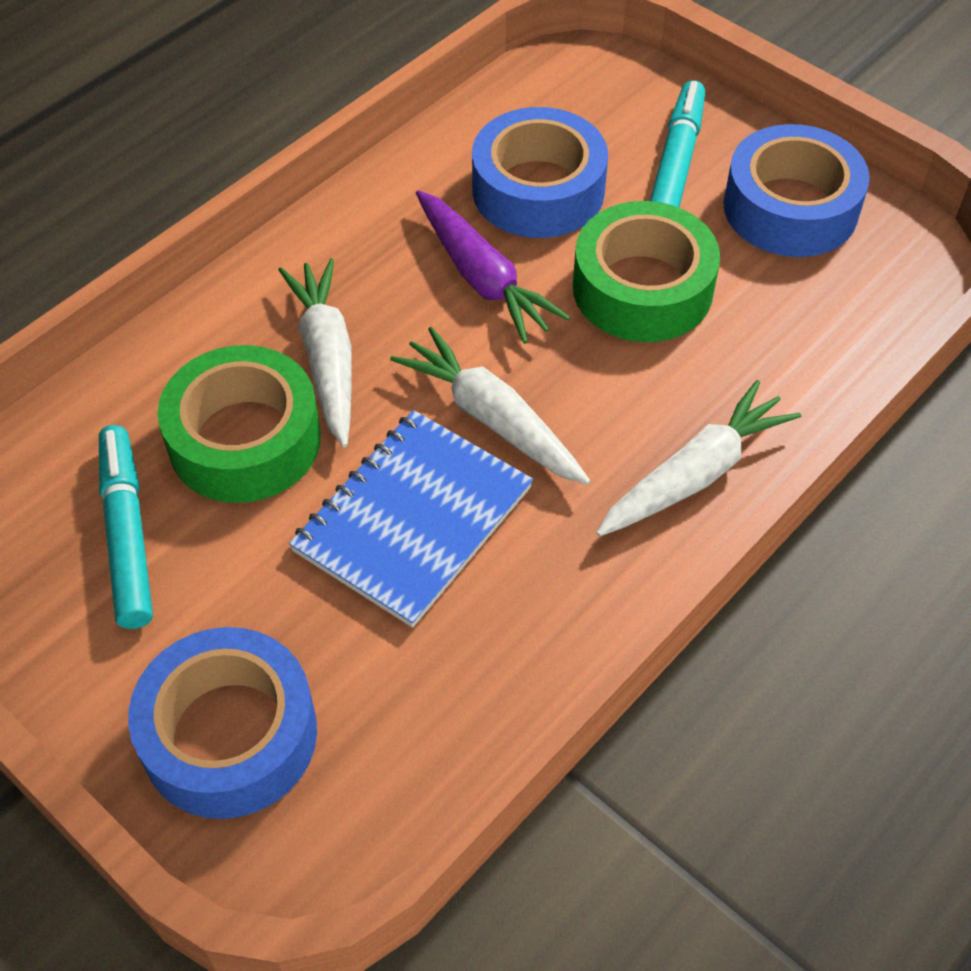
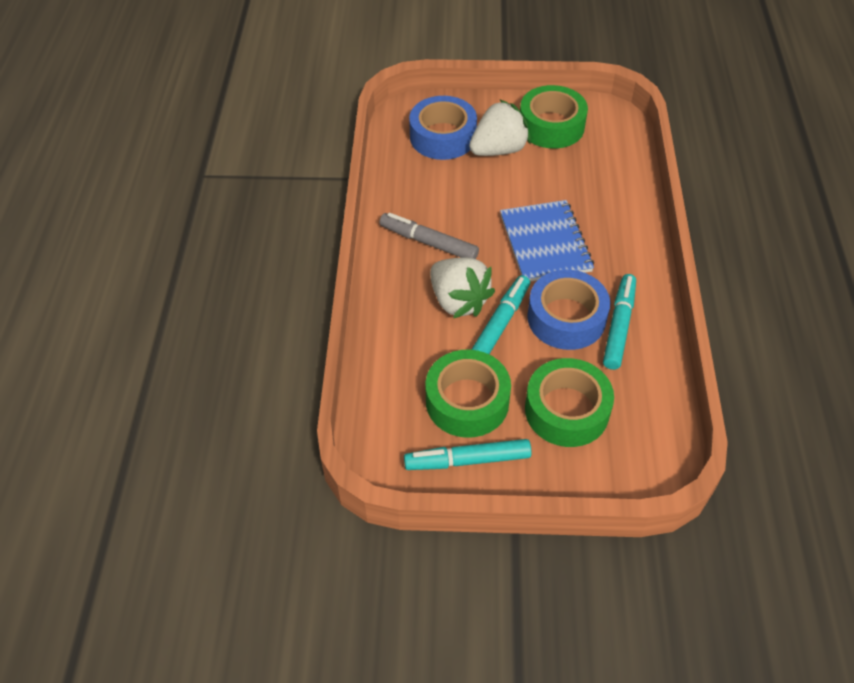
blue tape: [128,627,317,819] [472,107,608,238] [723,124,870,257] = 3 -> [409,96,477,160] [527,270,610,350] = 2
green tape: [157,345,321,503] [573,201,720,342] = 2 -> [425,349,511,438] [520,85,588,149] [525,358,614,447] = 3
grey marker: none = 0 -> [380,213,479,259] = 1
purple carrot: [416,190,570,344] = 1 -> none = 0
turquoise marker: [99,425,153,629] [650,80,705,208] = 2 -> [404,439,532,470] [471,275,530,354] [603,274,636,370] = 3
white carrot: [278,258,352,447] [390,327,590,485] [596,380,801,536] = 3 -> none = 0
white strawberry: none = 0 -> [430,257,495,318] [469,99,531,156] = 2

